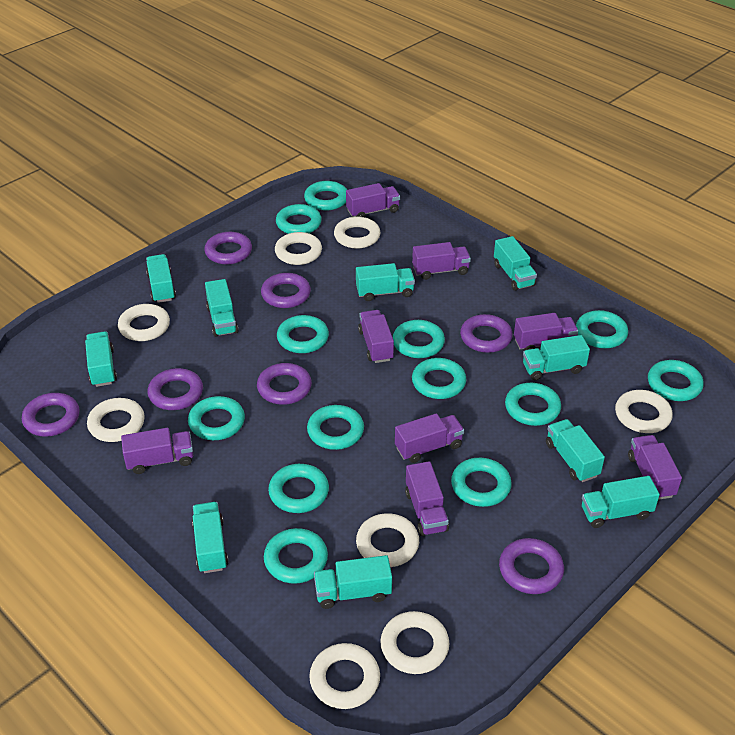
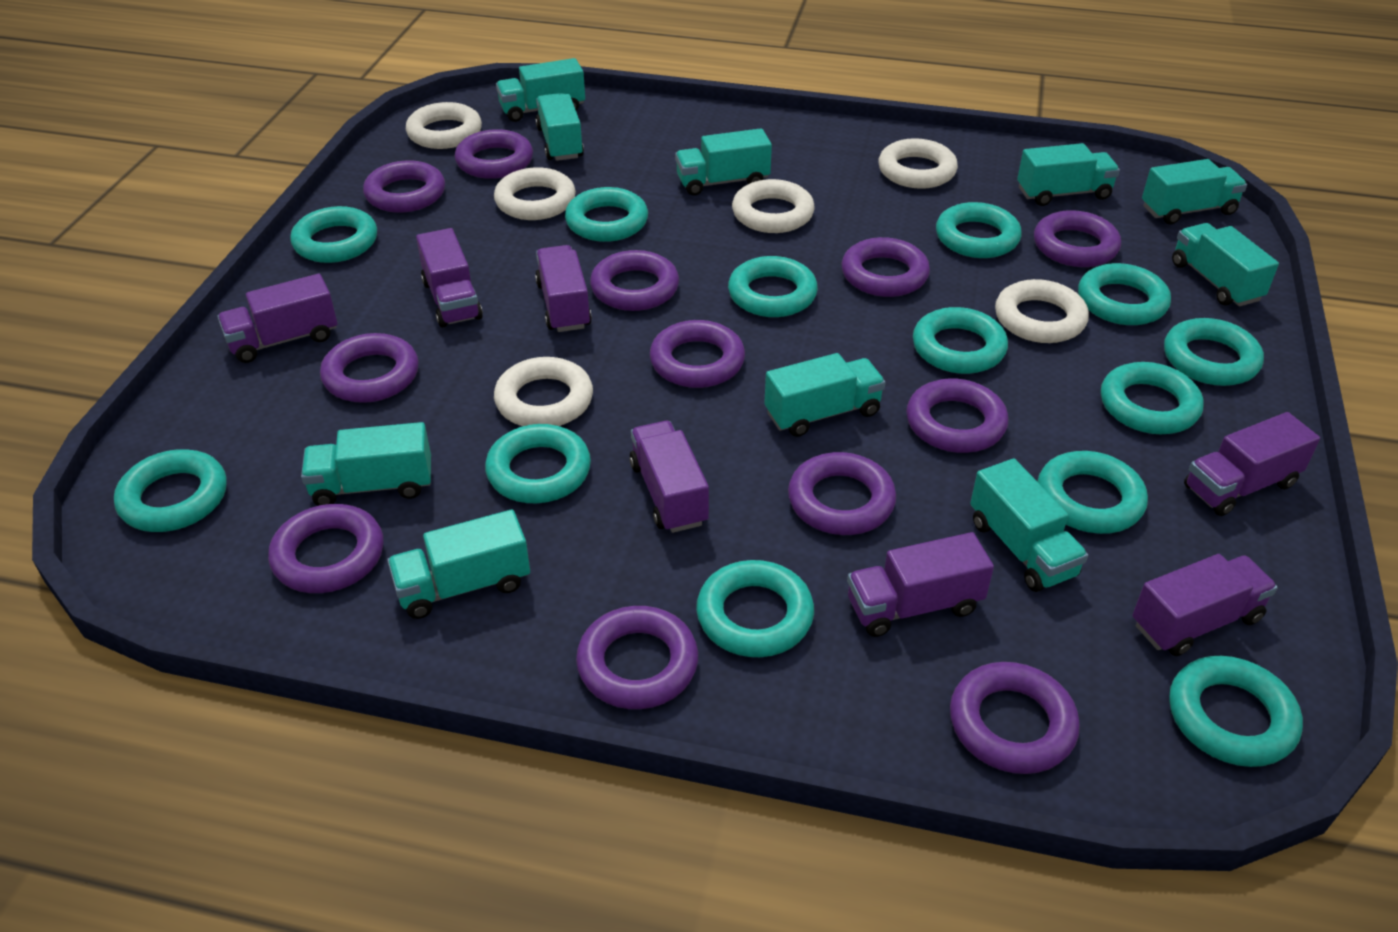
purple ring: [22,393,79,437] [148,368,203,410] [204,232,252,265] [257,363,312,405] [261,273,311,308] [460,314,513,353] [499,538,564,594] = 7 -> [268,504,383,593] [320,333,419,403] [363,160,445,213] [455,129,533,179] [576,606,698,709] [590,250,679,311] [650,320,745,388] [788,452,896,535] [842,237,930,297] [906,378,1008,453] [950,662,1080,774] [1034,210,1121,267] = 12
purple truck: [121,428,193,474] [346,183,400,217] [358,310,394,363] [395,413,464,463] [405,461,449,536] [412,242,471,280] [514,313,578,350] [628,435,682,500] = 8 -> [218,274,337,363] [416,228,483,328] [535,245,592,332] [629,421,709,533] [847,532,994,637] [1132,554,1278,656] [1184,412,1320,516] = 7
white ring: [87,398,145,442] [118,304,170,341] [275,232,322,265] [309,643,380,709] [334,217,380,249] [356,513,419,567] [380,611,449,674] [615,390,673,433] = 8 -> [406,102,482,149] [494,167,576,220] [494,357,593,426] [732,179,815,233] [878,138,958,189] [995,279,1089,343] = 6

